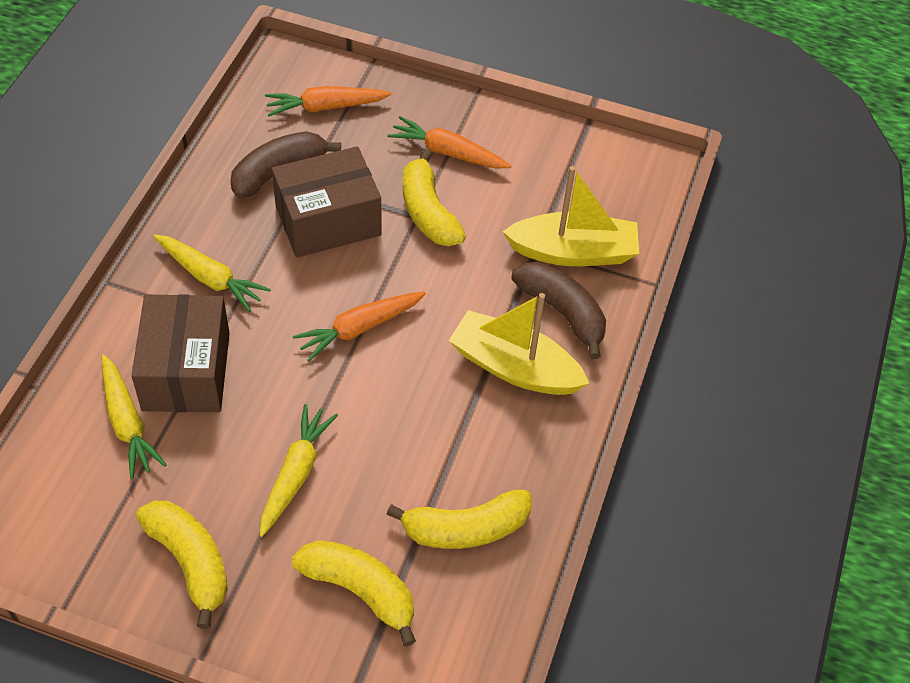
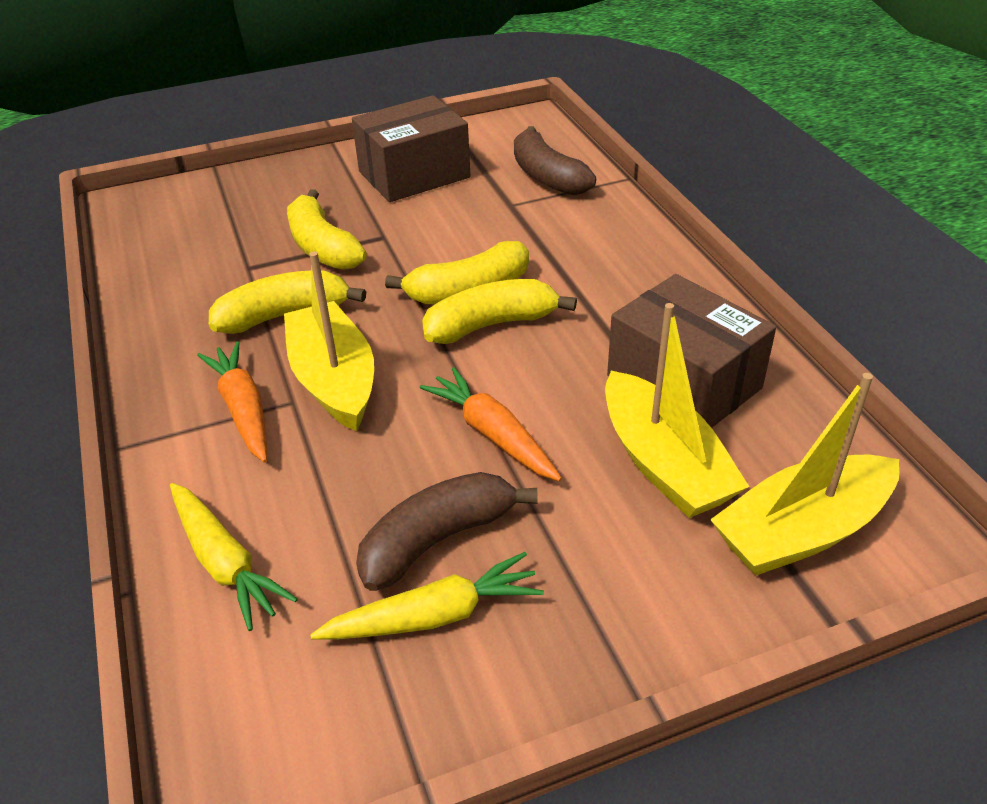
orange carrot: [265,86,392,116] [293,292,426,361] [388,116,511,169] = 3 -> [197,341,267,462] [420,367,562,481] = 2
yellow boat: [449,293,590,395] [503,166,639,266] = 2 -> [284,251,374,431] [605,303,749,518] [710,373,899,576] = 3
yellow carrot: [102,354,167,479] [153,234,271,312] [260,404,338,537] = 3 -> [170,483,298,631] [310,552,544,639] = 2

